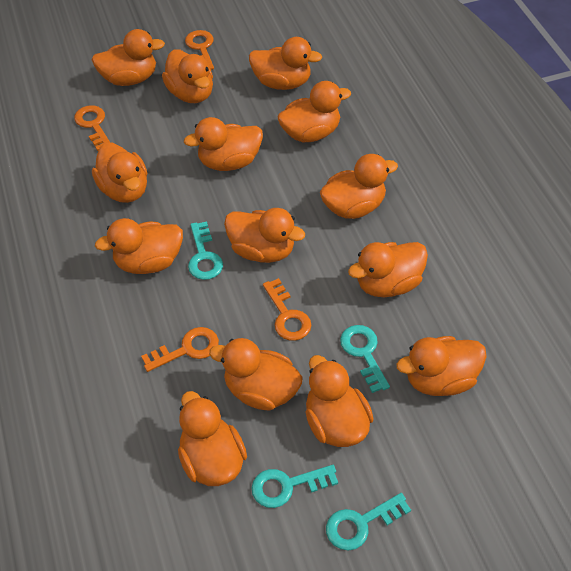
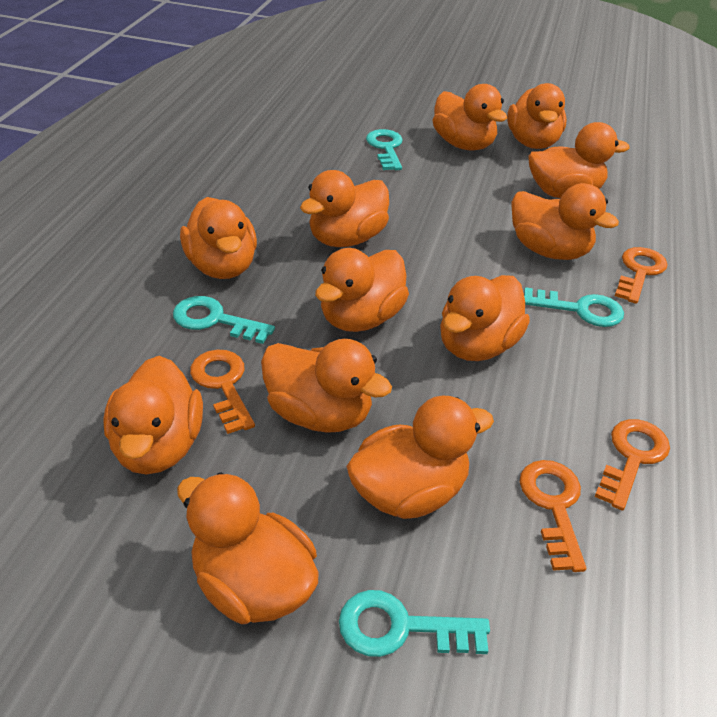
orange duck: [92,29,165,86] [92,142,147,203] [95,218,183,274] [162,49,213,103] [178,391,247,486] [184,117,263,171] [209,338,303,411] [224,208,305,263] [249,37,322,90] [277,81,351,142] [305,355,374,447] [320,154,398,219] [348,242,428,297] [396,336,487,396] = 14 -> [103,356,203,475] [177,472,319,624] [180,197,257,279] [261,339,392,433] [300,170,389,247] [315,248,409,332] [346,396,494,519] [432,84,507,150] [440,275,530,361] [507,83,567,149] [511,183,619,260] [528,122,630,198] = 12

